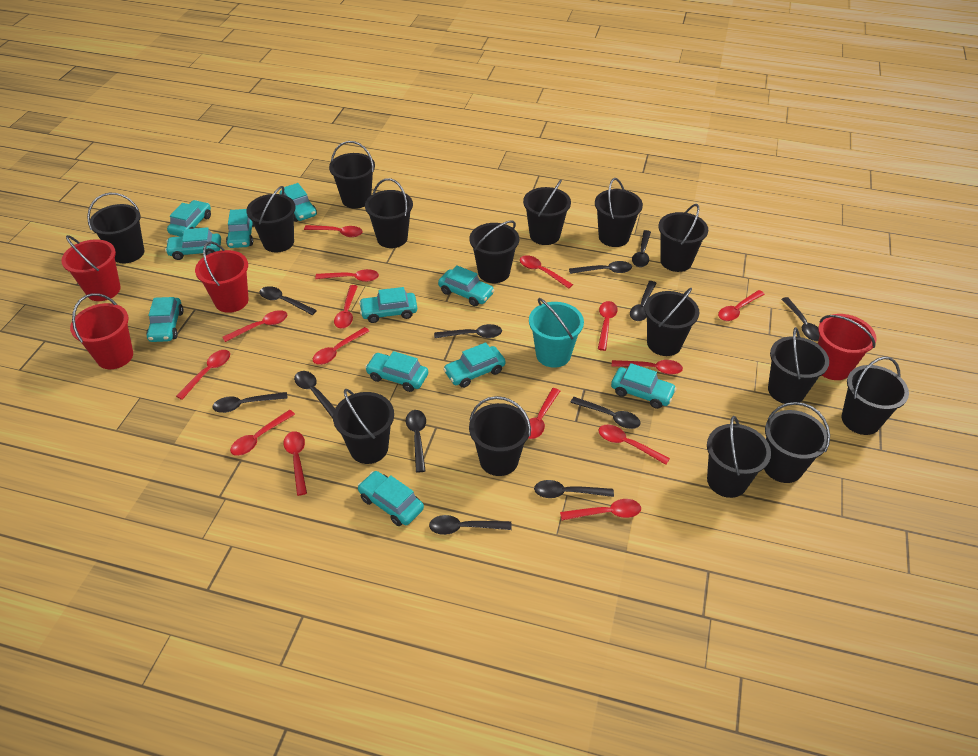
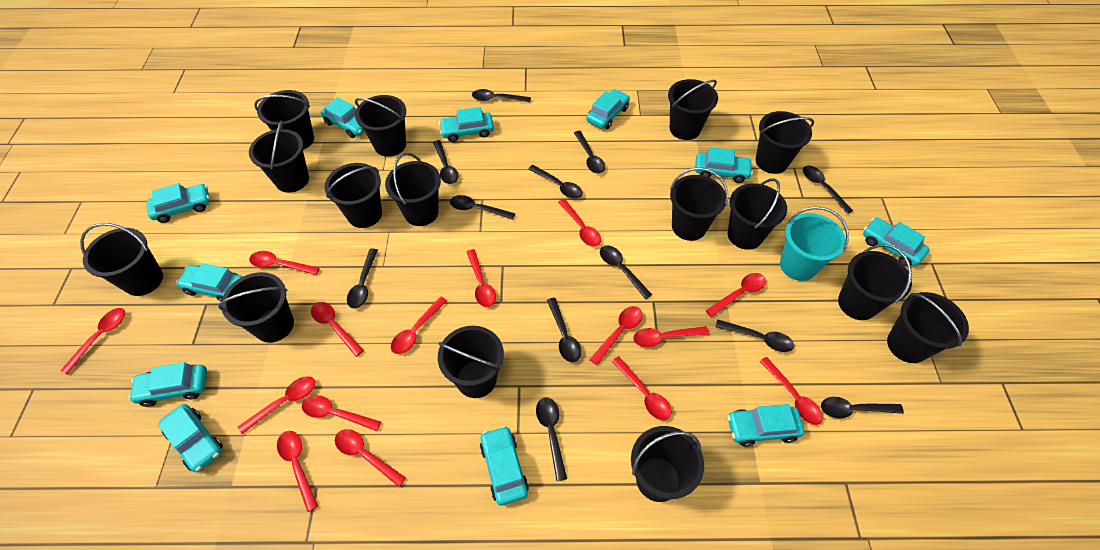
red bucket: [61,235,121,301] [70,293,133,369] [195,241,248,313] [818,314,877,380] = 4 -> none = 0

